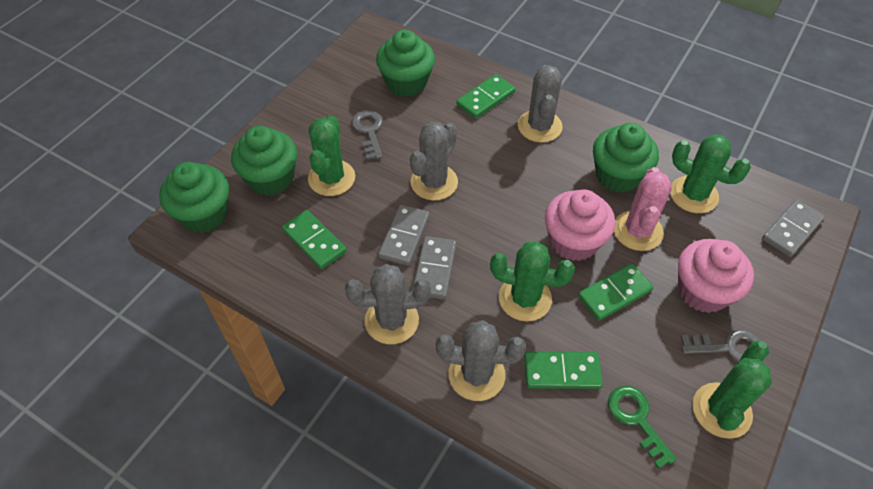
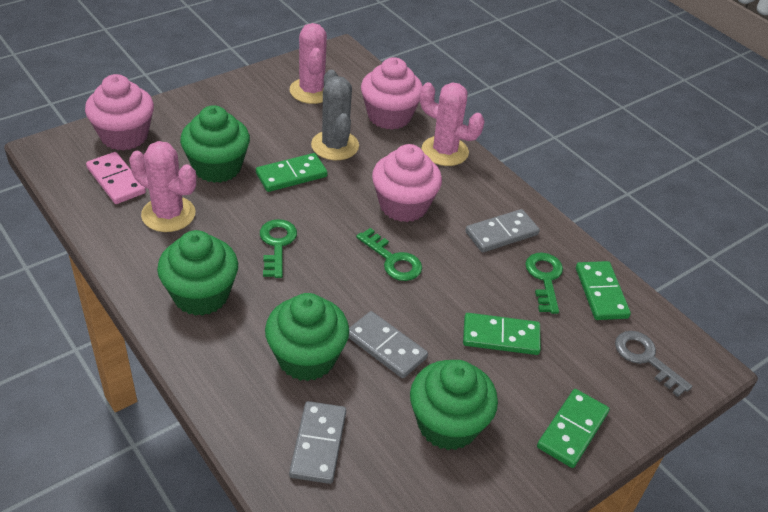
green cactus: [308,115,355,196] [490,241,575,321] [670,134,751,213] [693,341,772,439] = 4 -> none = 0
green key: [608,386,677,469] = 1 -> [260,219,297,278] [356,228,422,281] [525,252,563,314] = 3
grey cactus: [345,264,431,344] [410,122,458,200] [436,320,526,401] [518,65,563,143] = 4 -> [311,70,359,160] = 1
grey key: [352,110,383,160] [681,330,762,362] = 2 -> [615,331,692,397] = 1
pink cactus: [614,167,672,251] = 1 -> [129,141,196,232] [290,23,327,104] [420,82,485,166] = 3
pink cupcake: [545,189,615,261] [678,239,754,313] = 2 -> [85,74,154,151] [361,57,422,130] [372,144,442,222] = 3
pink domino: none = 0 -> [86,152,146,204] = 1

